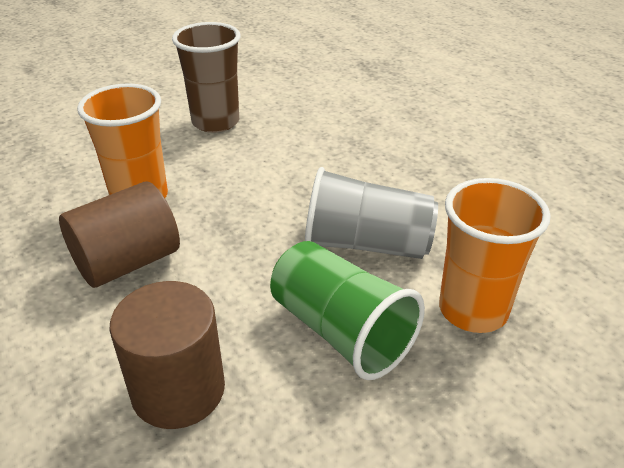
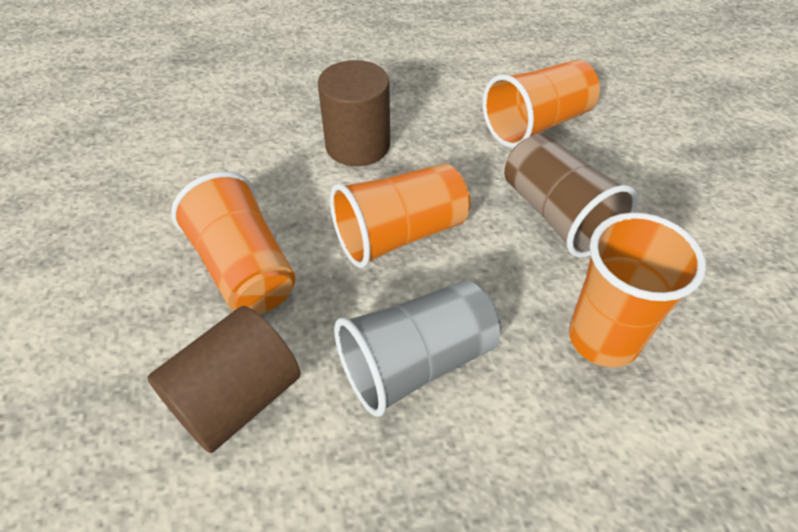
green cup: [270,241,425,380] = 1 -> none = 0
orange cup: [77,83,168,198] [439,178,551,333] = 2 -> [171,171,296,314] [330,163,470,268] [482,60,600,148] [569,213,706,367] = 4

